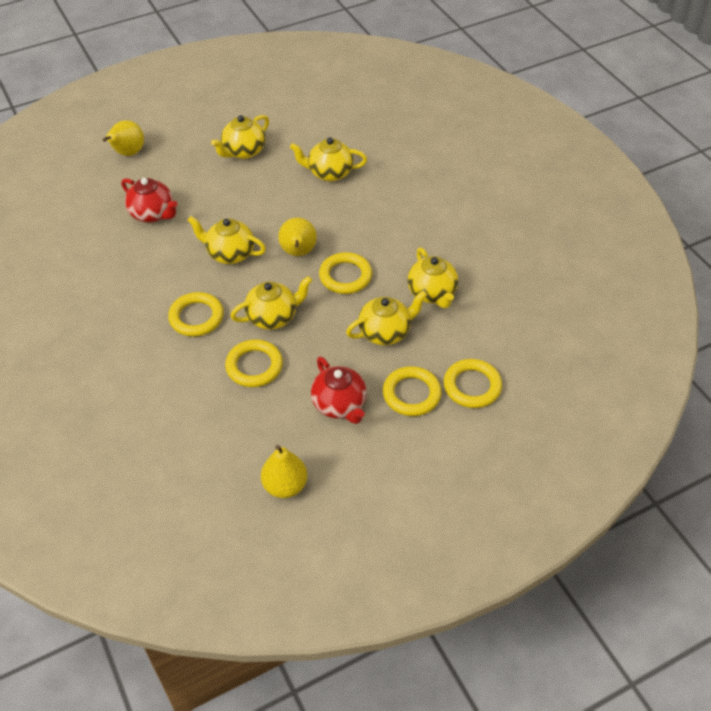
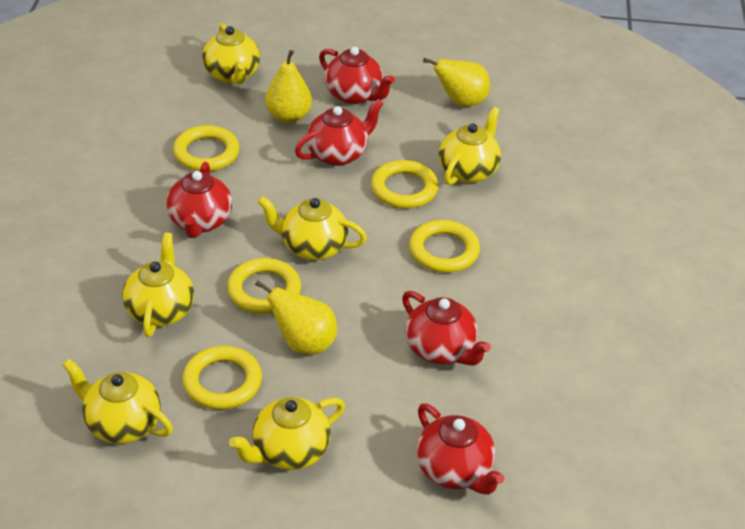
red teapot: [121,178,177,223] [311,357,367,424] = 2 -> [166,162,232,238] [295,99,384,166] [319,47,395,104] [402,291,491,366] [416,403,504,495] = 5

